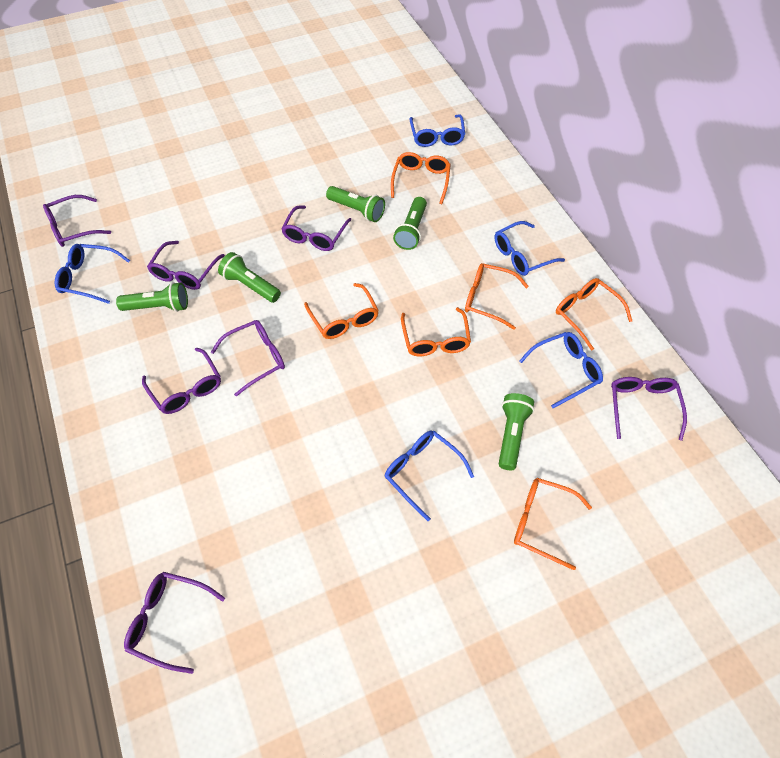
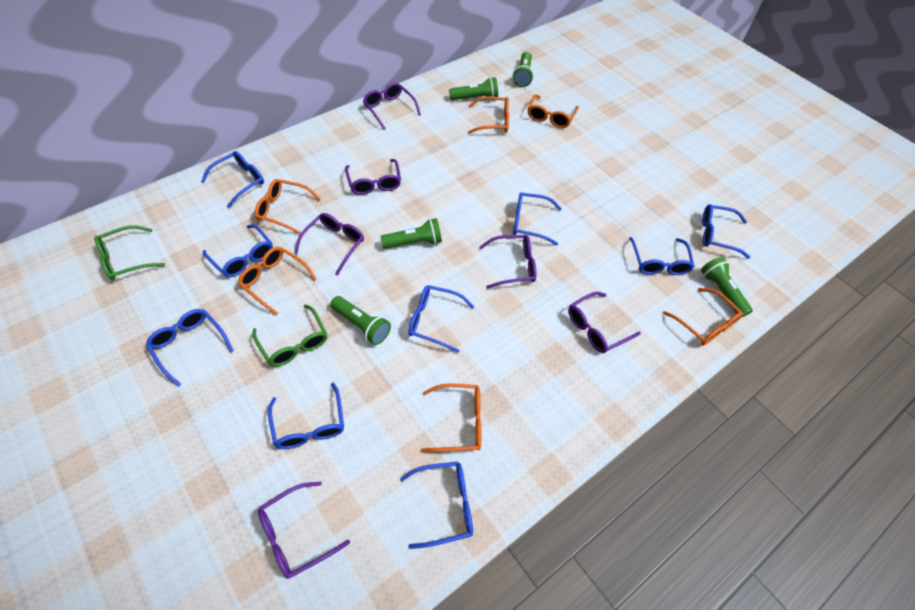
blue glasses: [55,244,130,304] [384,431,474,521] [410,114,465,147] [494,221,565,276] [519,332,603,408] = 5 -> [146,309,234,387] [201,151,264,208] [203,224,273,277] [268,383,344,449] [400,462,473,549] [408,285,474,353] [513,192,562,245] [629,237,695,275] [702,204,750,259] = 9
green glasses: none = 0 -> [94,225,165,281] [252,304,327,367] = 2
purple glasses: [43,195,111,247] [124,572,225,674] [142,348,221,414] [147,241,225,290] [211,320,285,396] [281,205,351,251] [611,377,687,441] = 7 -> [258,482,350,579] [294,213,364,275] [345,159,401,195] [363,83,421,130] [480,235,537,289] [568,292,641,353] = 6

